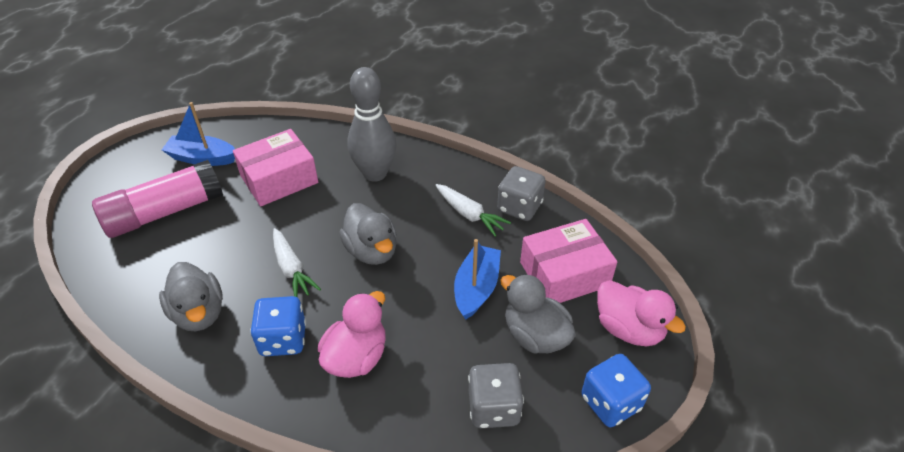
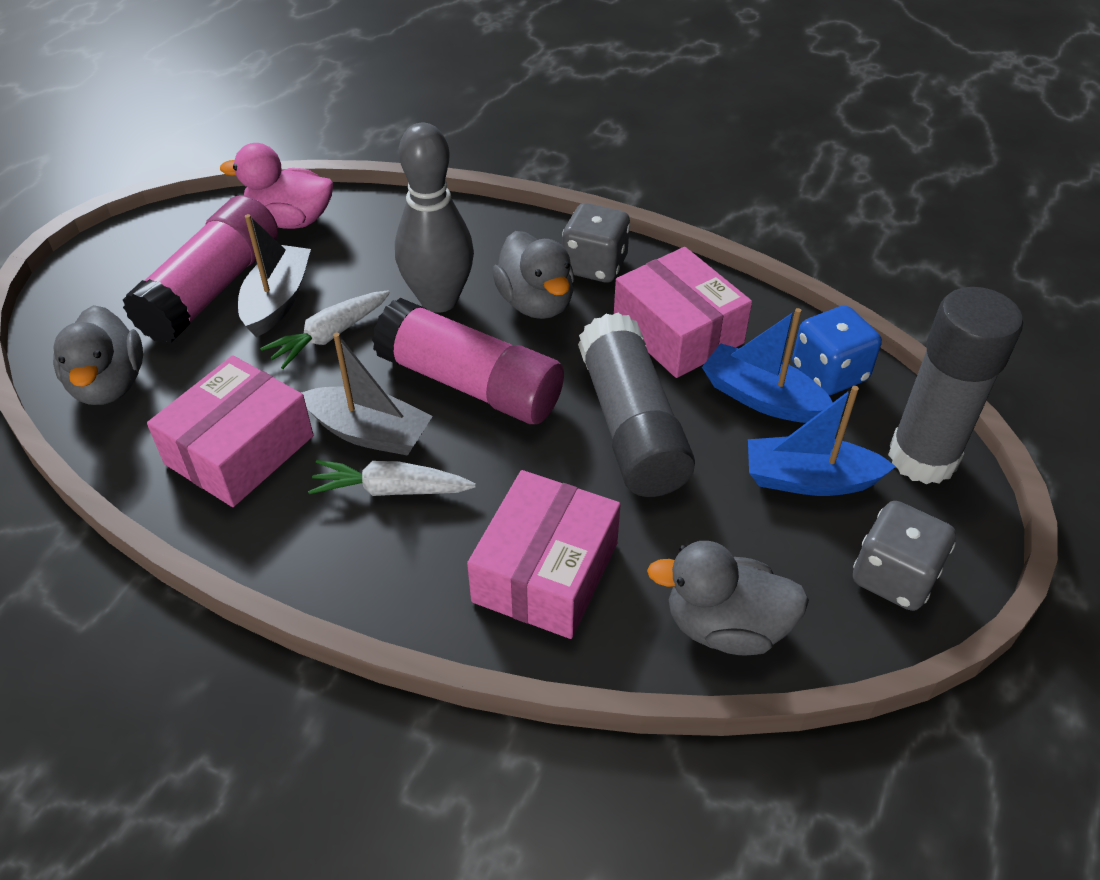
blue dice: [250,296,306,356] [581,354,651,427] = 2 -> [792,305,882,395] = 1
grey boat: none = 0 -> [238,214,311,337] [301,332,433,456] = 2
grey glue stick: none = 0 -> [578,312,695,497] [888,287,1023,484] = 2
pink box: [233,129,318,206] [520,219,617,303] = 2 -> [147,355,313,507] [467,470,621,639] [614,247,752,378] = 3
pink duck: [318,291,386,378] [597,280,686,346] = 2 -> [220,143,333,229] = 1
pink glue stick: [92,160,223,238] = 1 -> [123,195,278,344] [372,298,564,424] = 2

